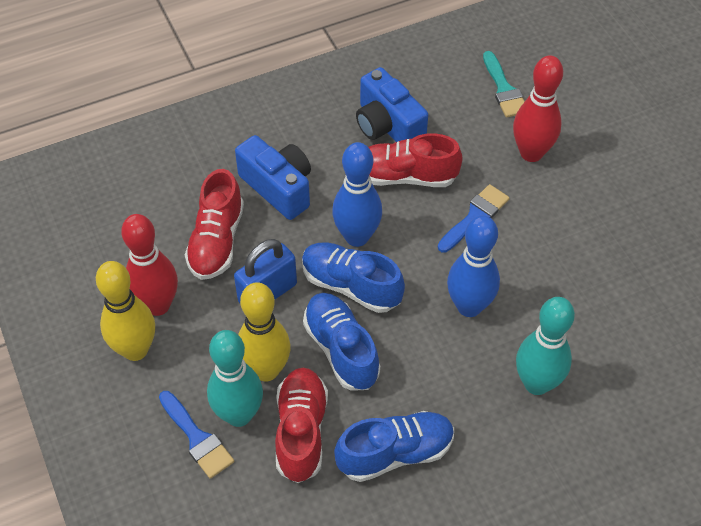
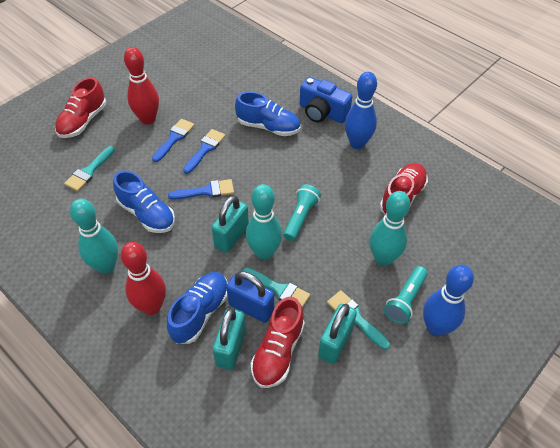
blue brush: [159,391,234,479] [438,184,510,253] = 2 -> [152,119,195,162] [168,179,234,200] [183,129,225,174] = 3
blue camera: [235,135,311,220] [356,67,428,142] = 2 -> [300,77,353,123] = 1
turquoise bowling pin: [207,330,263,427] [516,297,575,395] = 2 -> [70,199,118,274] [246,184,282,260] [370,191,410,266] = 3
turquoise brush: [483,51,525,118] = 1 -> [64,146,115,191] [243,268,310,308] [327,290,390,350] = 3
turquoise flashlight: none = 0 -> [283,184,321,241] [384,266,428,324] = 2
turquoise padlock: none = 0 -> [212,195,249,253] [213,308,246,370] [318,304,357,364] = 3
yellow bowling pin: [96,261,155,361] [238,282,291,382] = 2 -> none = 0

